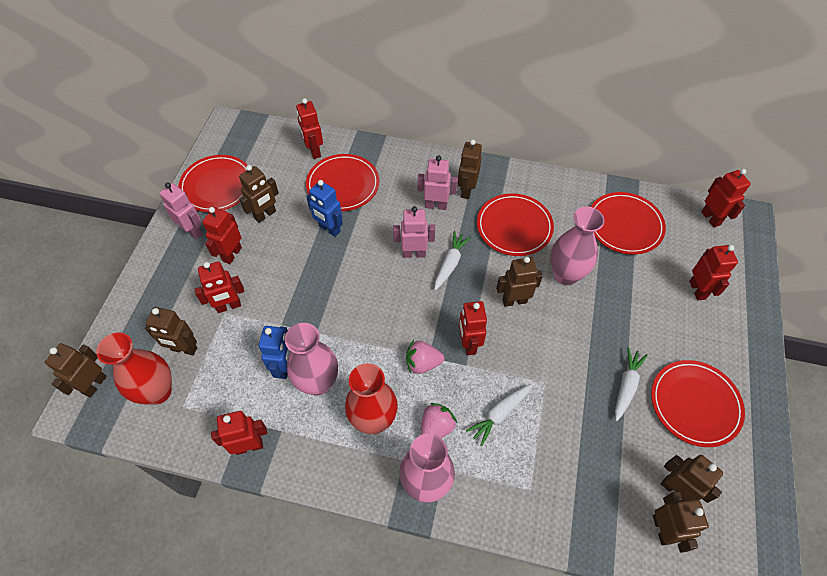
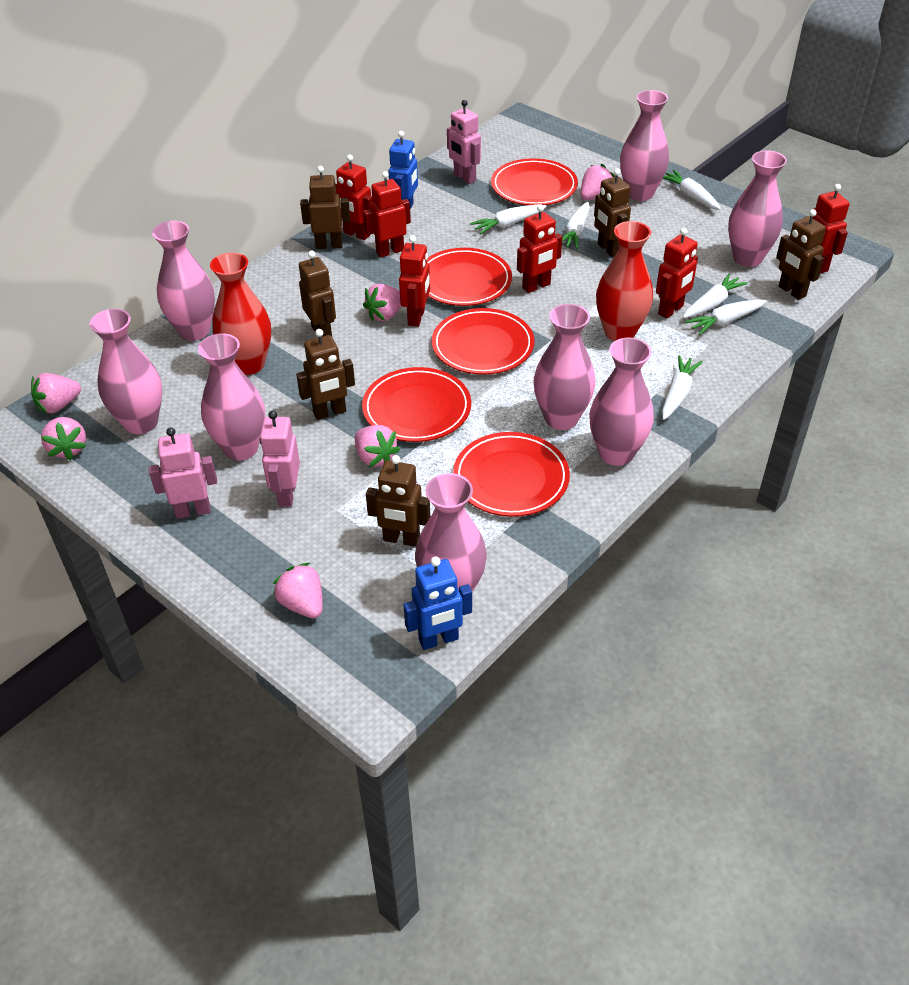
brown robot: [45,343,107,398] [145,307,197,355] [239,165,279,223] [458,139,482,199] [496,257,543,307] [653,491,709,553] [661,455,723,503] = 7 -> [296,329,355,420] [299,251,336,337] [300,166,350,249] [366,455,430,547] [594,169,631,257] [776,209,826,300] = 6
pink strawberry: [406,340,445,374] [421,403,457,438] = 2 -> [31,373,81,413] [41,417,87,460] [273,563,323,618] [355,425,400,467] [363,284,401,321] [581,164,615,200] = 6
pink vase: [285,323,338,395] [399,434,455,503] [550,207,605,285] = 3 -> [90,309,162,434] [152,221,215,341] [198,333,265,461] [415,473,487,592] [534,304,595,430] [589,338,654,466] [620,90,669,201] [728,151,787,267] = 8
red robot: [194,261,244,313] [202,207,242,264] [211,411,267,455] [296,98,323,159] [459,301,487,355] [689,245,738,300] [701,169,751,228] = 7 -> [335,154,373,240] [363,171,411,258] [399,235,430,327] [517,204,562,293] [656,228,698,319] [810,184,850,273] = 6
white carrot: [434,231,471,290] [466,384,532,446] [615,347,648,421] = 3 -> [470,205,547,234] [562,202,590,249] [662,355,703,420] [663,170,721,210] [683,273,748,318] [685,299,766,335] = 6

